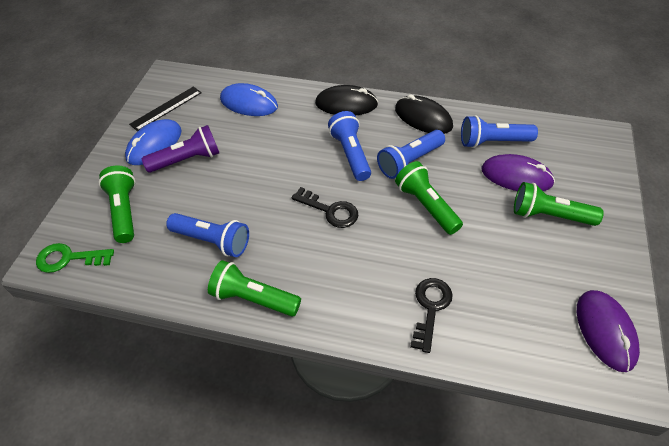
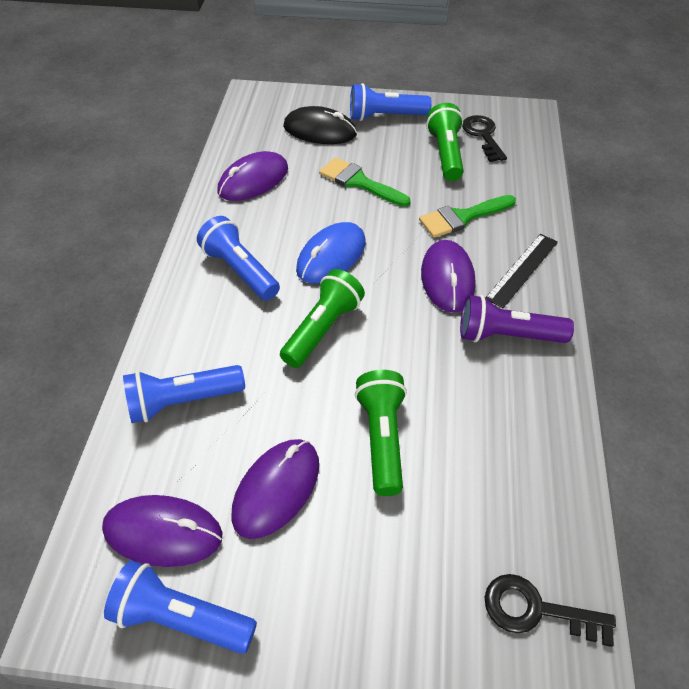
black mouse: [315,85,378,116] [395,94,453,134] = 2 -> [283,106,357,144] = 1
blue mouse: [125,119,181,165] [220,83,278,116] = 2 -> [296,222,365,283] = 1
green brush: none = 0 -> [319,157,410,207] [419,195,516,238] = 2
green flashlight: [99,165,136,243] [208,260,301,317] [395,161,463,235] [514,182,604,226] = 4 -> [280,269,365,368] [355,370,407,496] [426,103,464,181] = 3
green key: [36,243,114,273] = 1 -> none = 0
purple mouse: [481,154,555,191] [577,290,640,372] = 2 -> [102,495,222,567] [218,151,288,201] [231,439,319,539] [421,240,475,313] = 4

